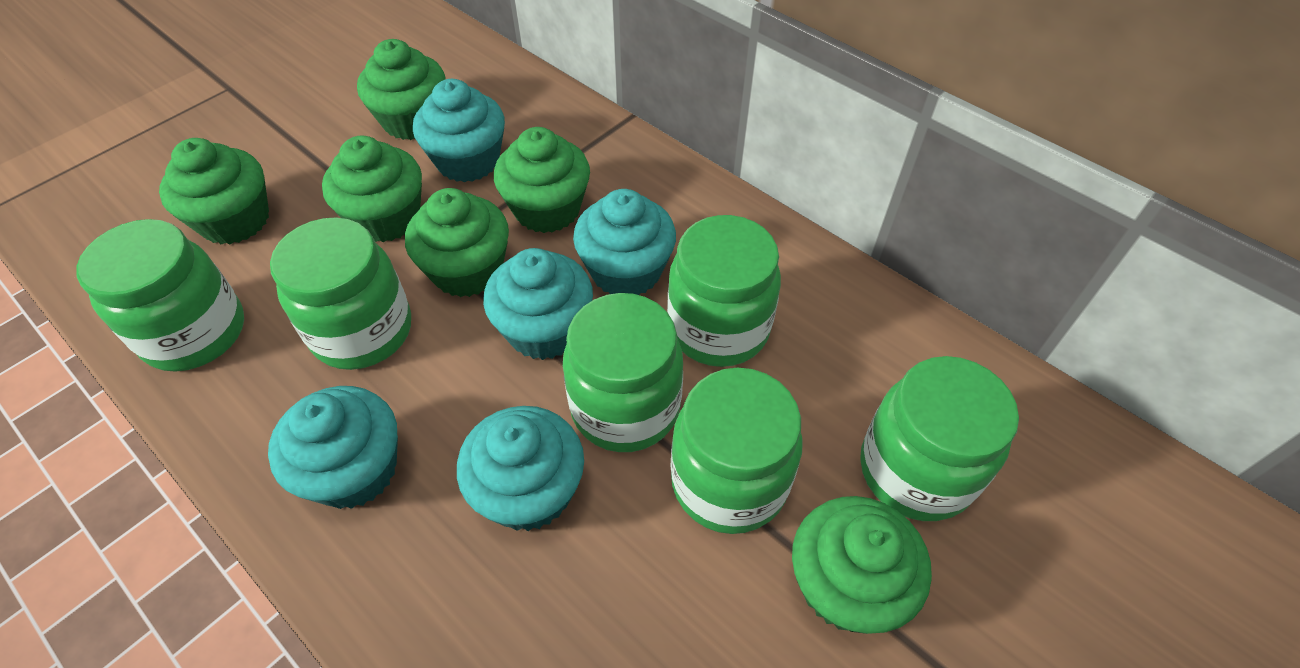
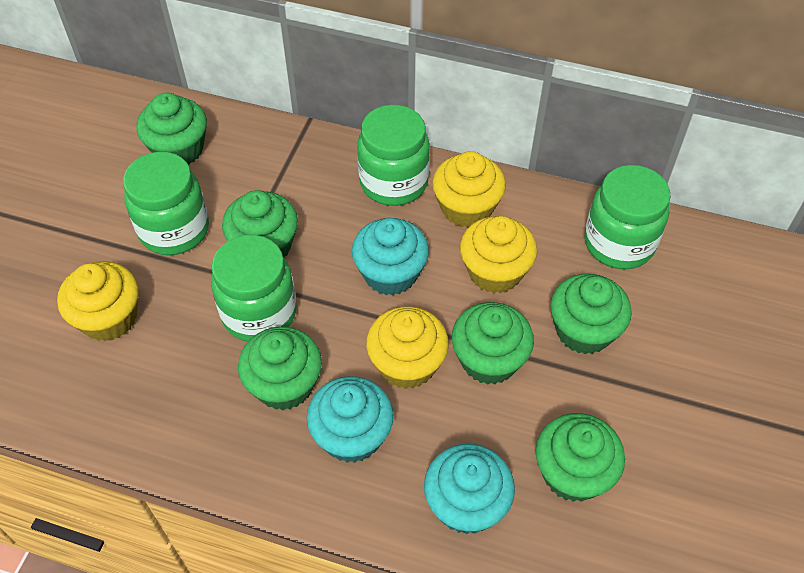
green jar: [76,219,244,372] [270,218,411,370] [563,293,683,452] [667,215,781,367] [671,368,803,534] [860,356,1019,521] = 6 -> [123,152,209,255] [211,235,297,342] [357,105,430,206] [584,165,671,269] = 4
turquoise cupcake: [268,386,398,509] [413,79,505,182] [457,406,584,531] [483,248,593,360] [573,189,676,295] = 5 -> [307,376,393,463] [352,218,429,295] [424,444,515,534] = 3
yellow cupcake: none = 0 -> [57,261,139,341] [366,306,449,389] [432,151,506,228] [460,216,537,293] = 4

